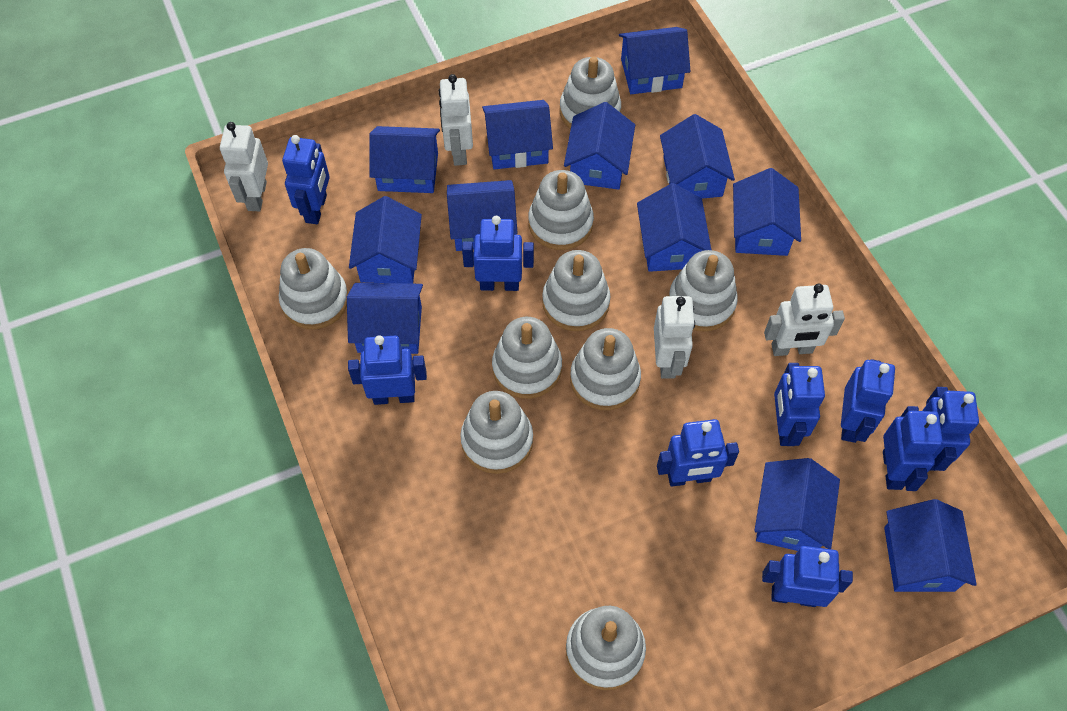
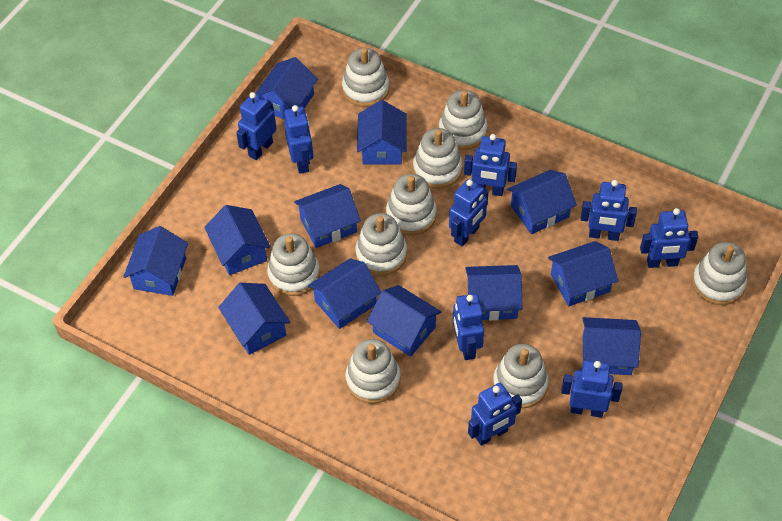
white robot: [220,122,268,211] [438,74,473,166] [654,296,695,379] [764,283,845,356] = 4 -> none = 0

